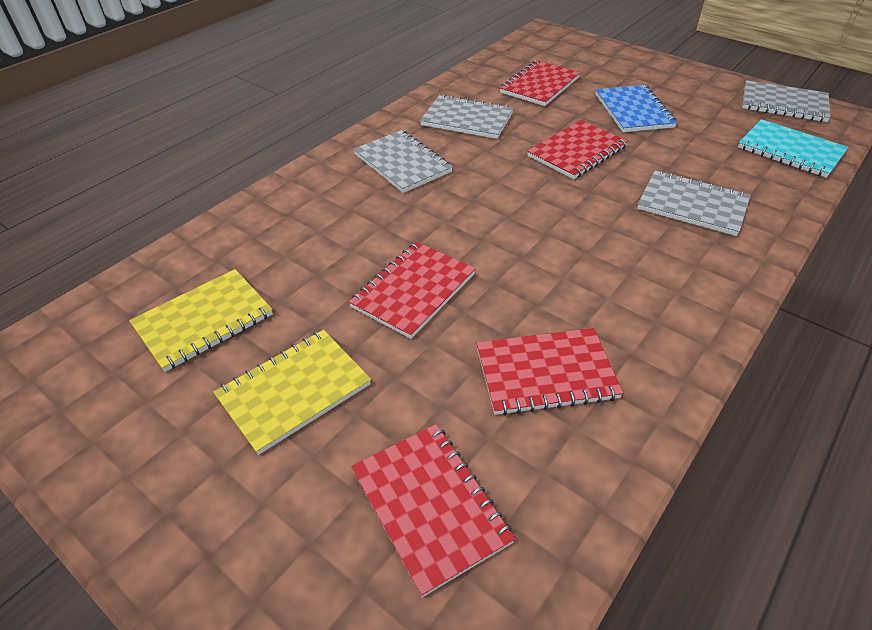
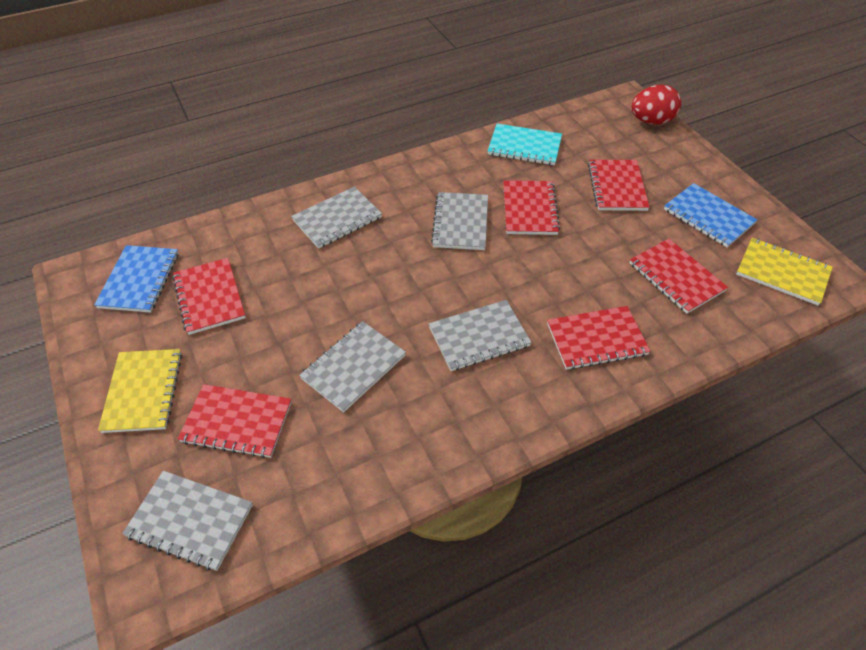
blue notebook: [595,85,677,132] = 1 -> [94,245,178,313] [664,183,757,247] = 2
grey notebook: [353,130,453,193] [420,94,514,139] [637,170,751,236] [742,80,831,122] = 4 -> [122,471,253,571] [291,186,382,249] [299,321,406,413] [429,300,532,371] [431,192,488,250] = 5
red egg: none = 0 -> [631,85,681,125] = 1
red notebook: [349,241,476,339] [351,424,515,597] [476,328,623,416] [500,60,581,106] [527,120,628,179] = 5 -> [172,258,246,335] [178,384,292,458] [503,180,560,235] [547,306,651,370] [588,160,650,211] [630,239,728,314] = 6

